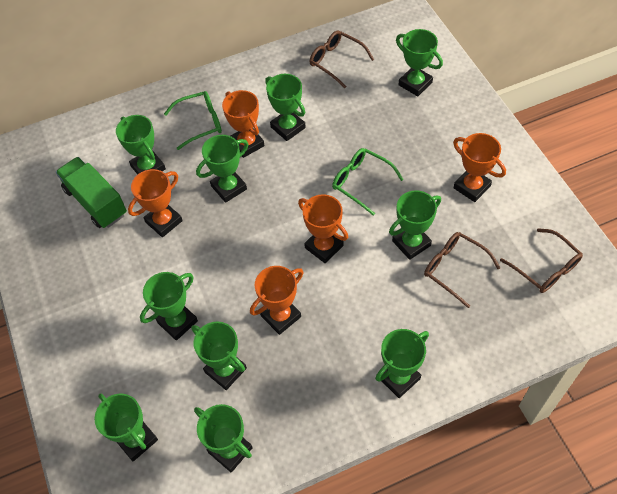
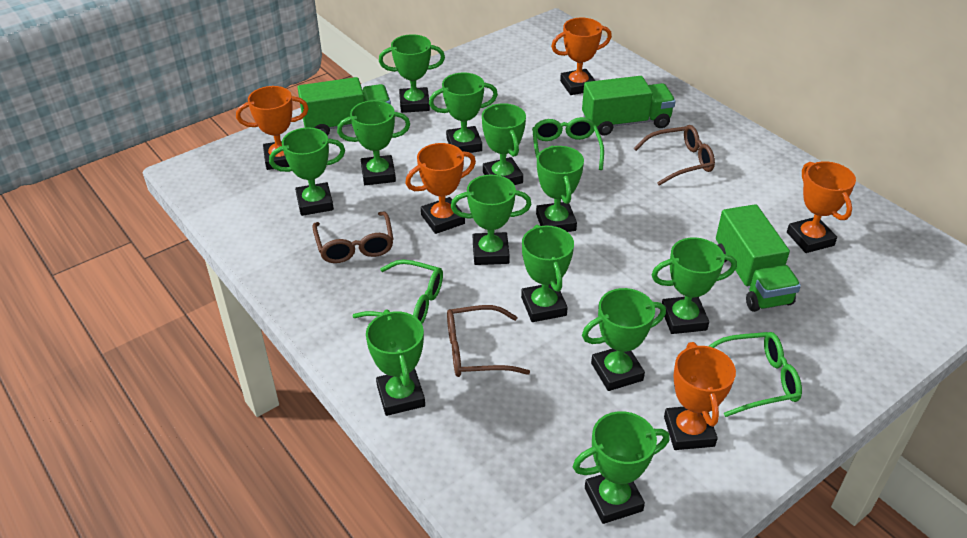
green glasses: [164,91,222,150] [332,148,404,216] = 2 -> [352,259,443,324] [532,117,604,170] [709,332,802,417] = 3
green trophy: [95,394,158,461] [116,115,166,175] [140,272,198,341] [191,322,247,390] [194,404,253,472] [196,135,248,203] [265,74,306,141] [375,329,429,398] [389,190,441,260] [396,29,443,96] = 10 -> [269,128,345,216] [337,100,410,185] [366,310,425,416] [379,34,445,113] [429,72,498,153] [451,175,532,265] [482,103,526,185] [521,224,574,322] [536,145,584,232] [573,411,670,524] [582,288,666,391] [652,237,737,334] = 12
green truck: [56,157,127,228] = 1 -> [297,77,391,136] [582,76,676,135] [716,204,801,312] = 3

